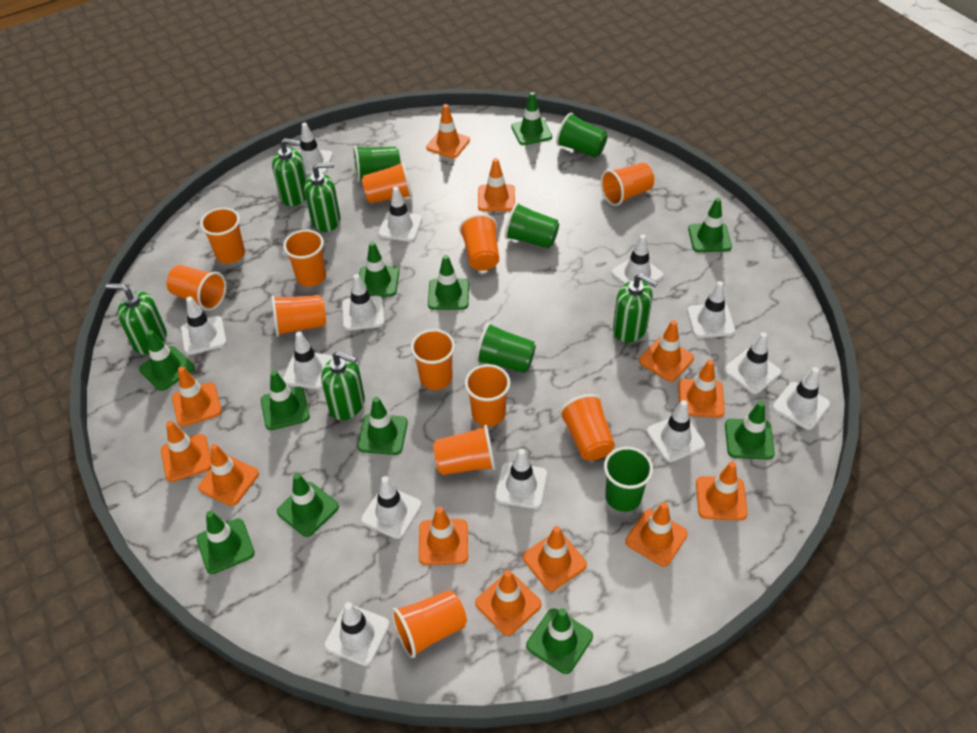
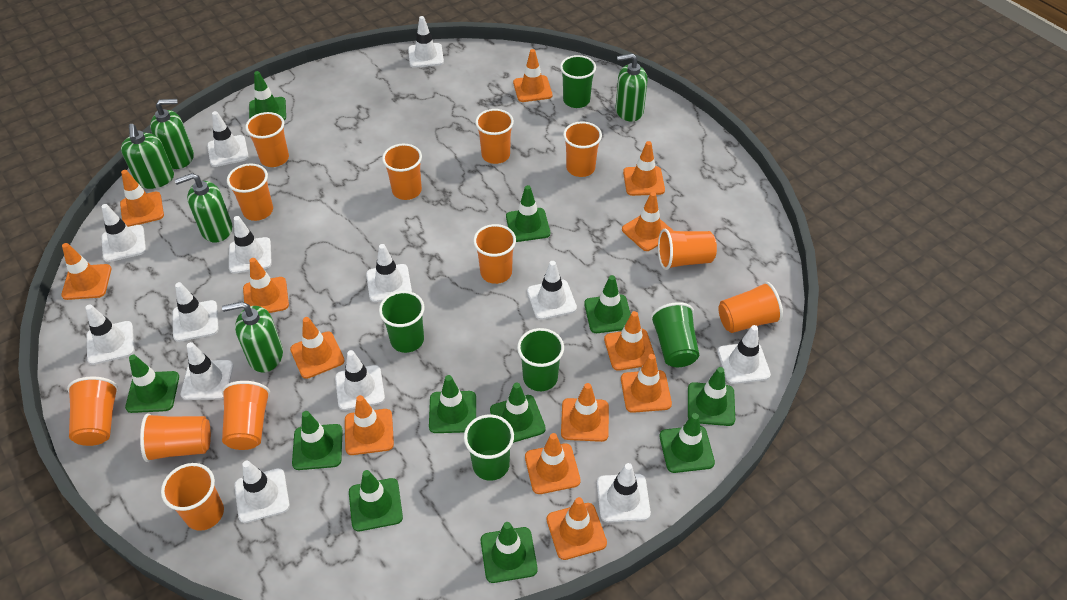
orange traffic cone: [161,421,211,482] [172,366,222,427] [198,444,259,506] [419,507,468,565] [426,104,470,158] [475,570,542,636] [478,158,515,211] [523,526,587,591] [625,502,688,567] [639,320,694,382] [678,360,725,418] [696,462,748,520] = 12 -> [61,243,111,300] [120,170,164,227] [243,258,289,313] [290,317,345,379] [345,395,394,455] [513,49,552,102] [525,433,581,494] [547,497,607,560] [561,383,609,442] [604,311,655,371] [621,354,672,413] [622,192,673,251] [623,141,665,196] = 13

